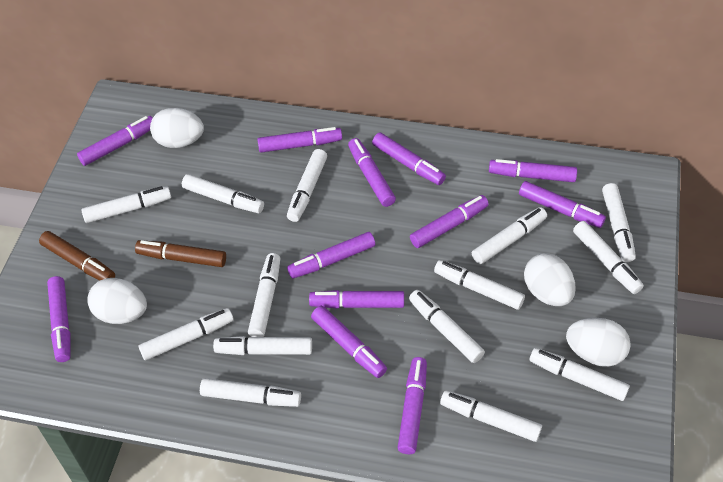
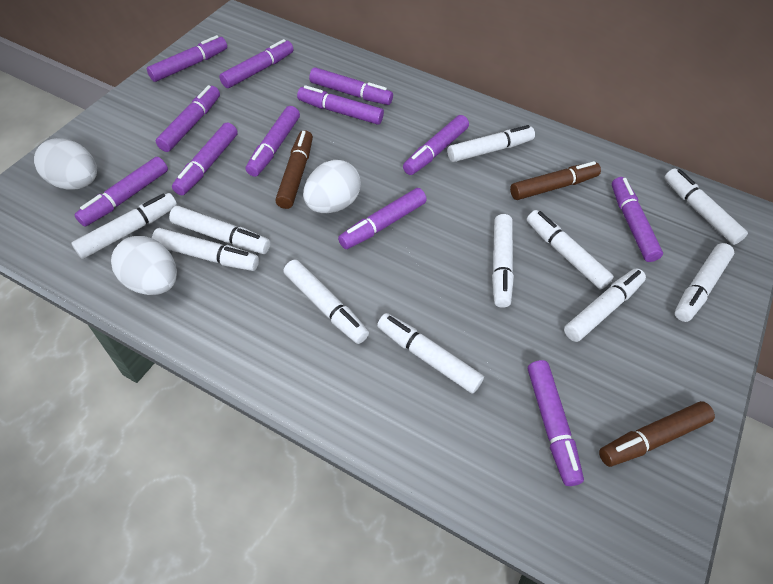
brown marker: [39,231,115,281] [135,240,226,267] = 2 -> [275,130,313,209] [510,161,601,200] [599,401,715,467] = 3
white egg: [87,278,147,324] [150,108,204,148] [524,253,576,306] [566,318,631,367] = 4 -> [34,138,97,190] [111,236,177,295] [303,160,361,213] = 3
white marker: [82,186,171,223] [138,308,234,360] [182,174,264,213] [200,378,301,407] [213,336,312,355] [248,253,280,337] [287,149,327,222] [409,290,485,363] [434,260,525,310] [440,390,542,442] [472,207,547,264] [529,348,630,401] [573,221,644,294] [602,183,636,262] = 14 -> [71,193,177,259] [152,228,259,271] [169,206,270,254] [283,259,369,344] [377,313,484,394] [447,125,535,162] [492,214,514,308] [527,210,614,290] [564,268,646,342] [664,168,748,245] [675,243,734,322] = 11

